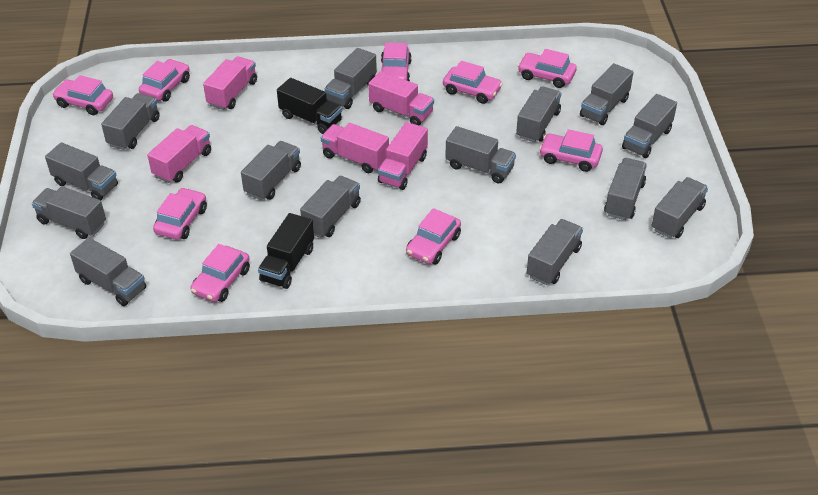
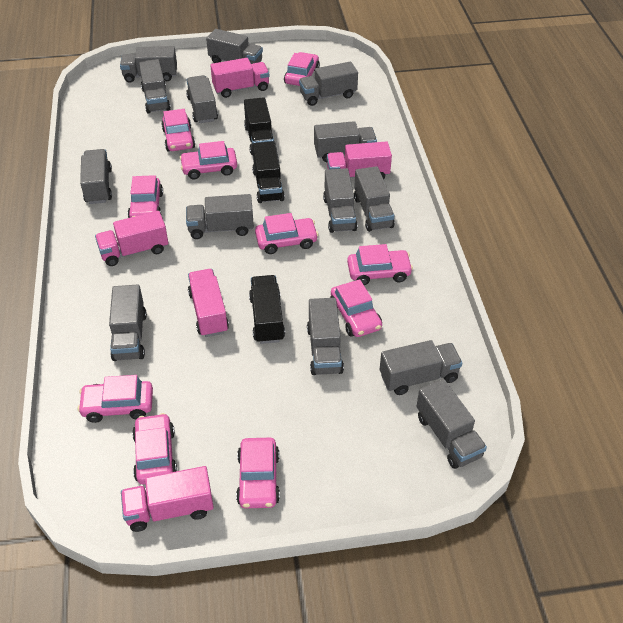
black truck: [258,213,314,289] [277,78,342,134] = 2 -> [244,97,274,155] [249,275,285,344] [252,141,285,203] = 3
pink car: [52,75,113,115] [139,59,190,102] [153,188,207,240] [190,244,250,302] [381,43,412,82] [406,208,461,264] [443,61,503,104] [518,49,577,88] [539,129,603,172] = 9 -> [77,375,153,423] [128,175,163,218] [132,413,177,484] [161,109,195,151] [180,141,237,179] [236,438,280,509] [255,213,318,254] [284,52,320,86] [330,279,382,337] [347,244,413,285] = 10

